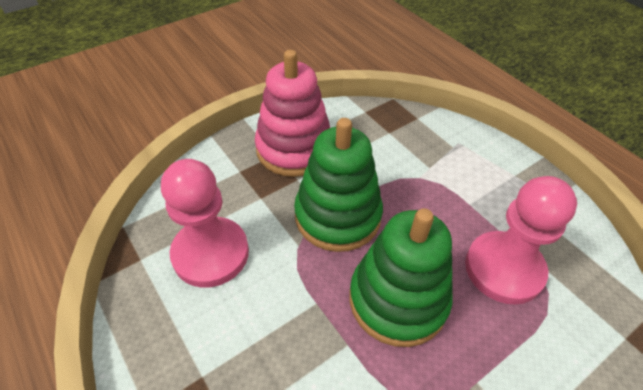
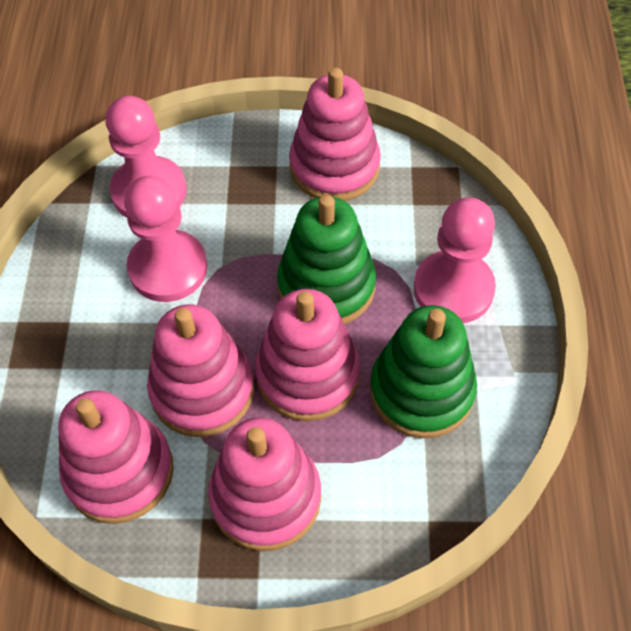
pink pawn: [161,159,249,288] [465,176,577,305] = 2 -> [106,96,186,218] [124,176,208,302] [414,197,496,323] = 3
pink stacking toy: [255,50,330,177] = 1 -> [58,390,174,524] [147,304,254,437] [208,418,321,551] [255,289,360,421] [289,67,381,201] = 5

